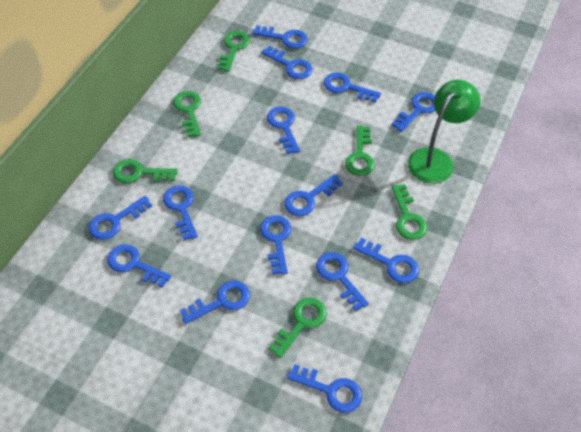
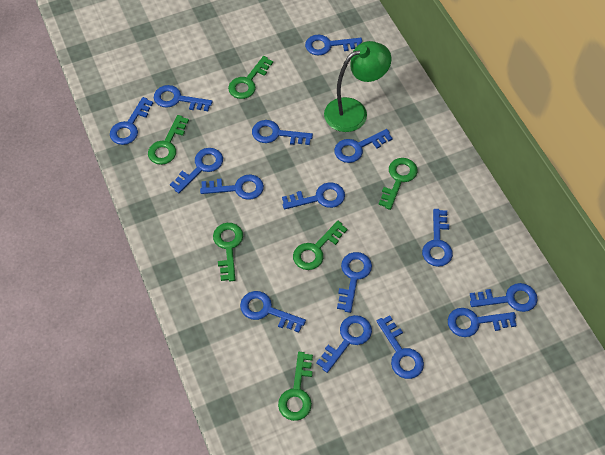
blue key: [89,196,152,240] [107,244,171,288] [163,185,198,240] [180,281,250,324] [252,25,308,49] [260,215,292,275] [261,45,312,79] [267,106,300,154] [284,174,343,216] [287,364,362,413] [316,252,369,311] [323,72,381,103] [353,237,419,283] [392,92,435,132] = 14 -> [110,97,153,145] [154,85,212,111] [170,148,223,193] [200,174,264,200] [240,291,306,333] [252,120,313,145] [282,182,345,209] [305,34,362,56] [316,315,372,373] [334,129,393,163] [337,252,372,313] [377,315,424,379] [422,209,453,267] [448,308,517,337] [470,283,537,312] = 15

